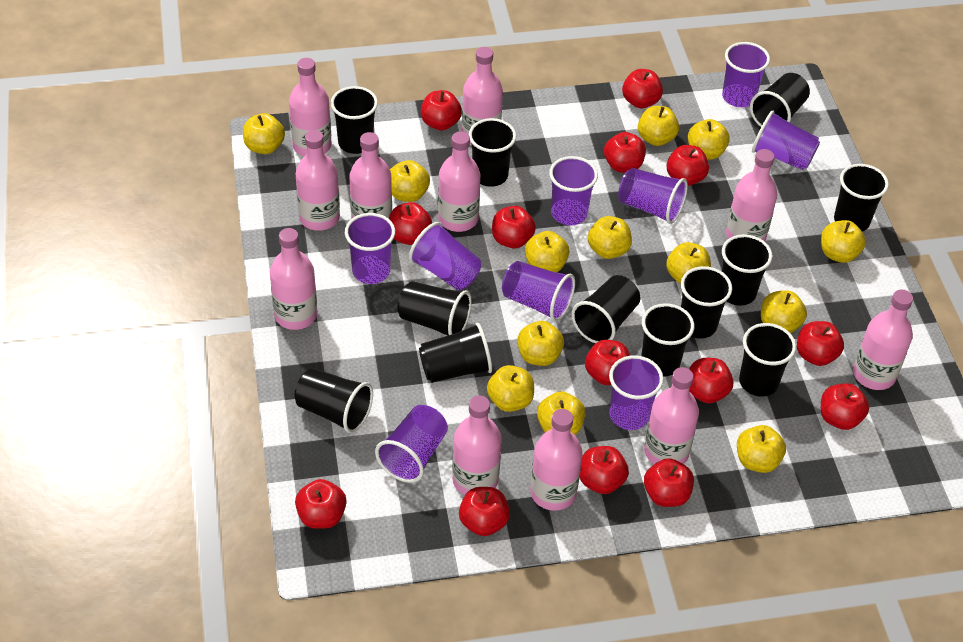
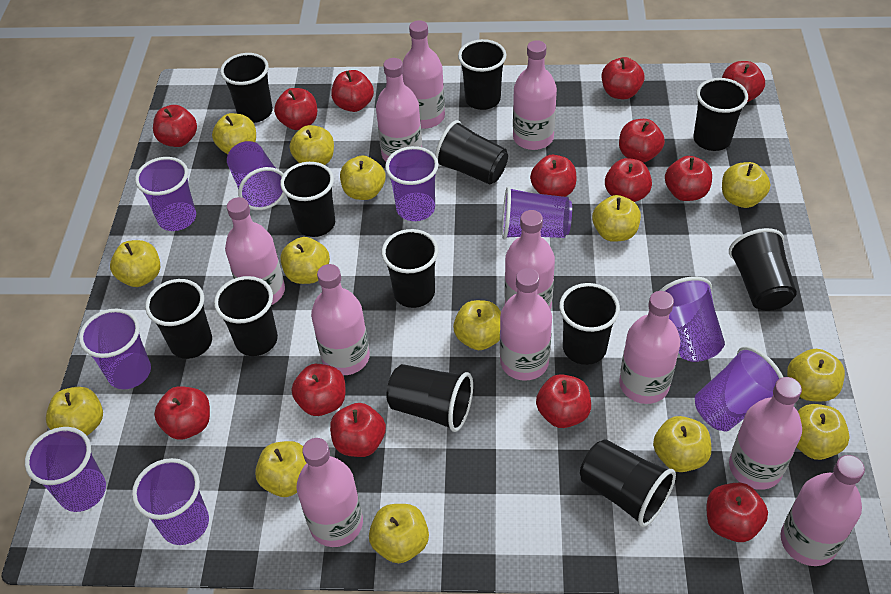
yellow apple: [243,113,285,154] [390,160,430,202] [487,365,534,412] [518,321,564,366] [525,231,569,272] [537,391,585,435] [588,216,632,259] [638,106,679,146] [666,242,711,284] [688,119,730,160] [737,425,786,473] [761,290,807,333] [821,220,866,263] = 13 -> [46,387,103,436] [110,240,160,287] [212,113,256,154] [255,441,307,497] [280,237,330,284] [290,125,334,165] [340,155,386,200] [369,504,429,563] [453,300,501,350] [592,195,641,242] [653,416,711,472] [722,162,770,208] [787,349,845,401] [797,404,850,460] = 14

